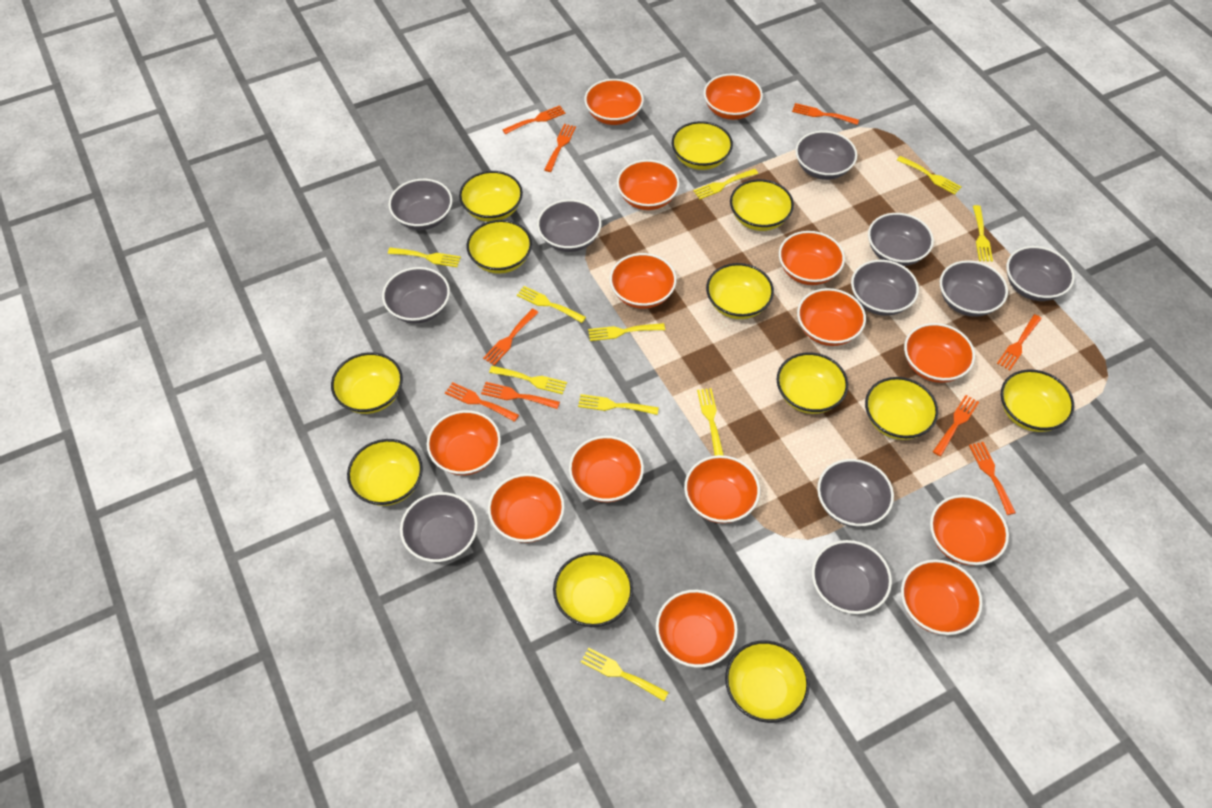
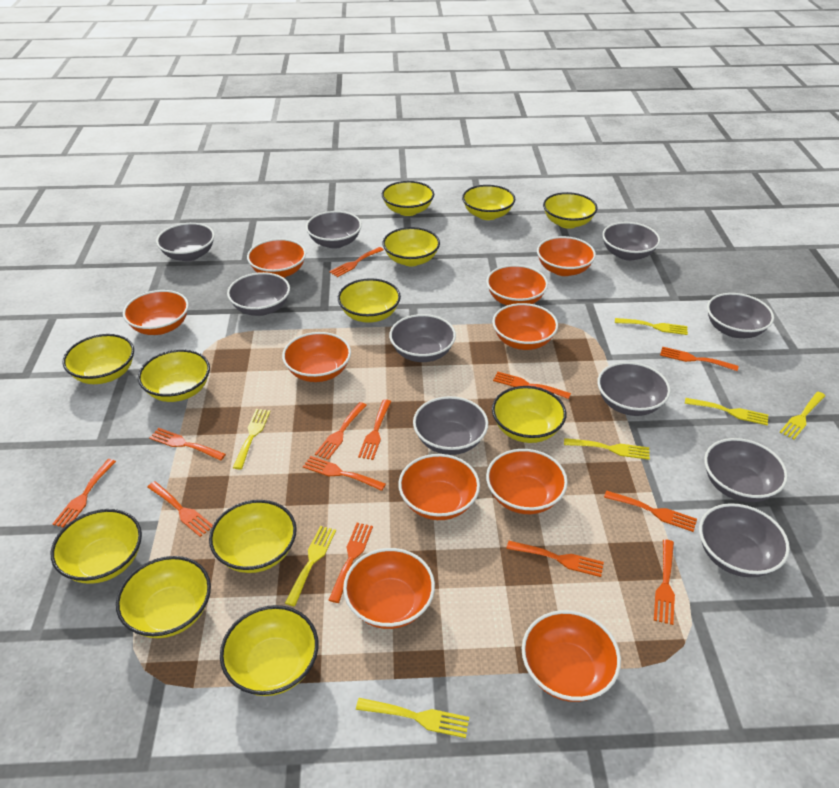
grey bowl: [382,267,450,324] [388,179,453,230] [400,492,478,563] [537,199,602,252] [795,131,857,180] [812,540,892,614] [817,459,894,527] [851,260,919,316] [868,213,934,266] [940,260,1008,317] [1006,246,1075,301] = 11 -> [156,223,215,262] [227,272,290,316] [306,211,362,249] [389,314,456,362] [413,396,488,455] [597,362,671,416] [602,222,660,261] [699,503,790,577] [704,438,788,502] [707,293,774,338] = 10
orange bowl: [427,410,501,475] [488,473,565,543] [569,436,644,502] [584,79,644,125] [610,253,677,309] [617,160,680,210] [656,590,738,668] [684,455,760,523] [704,74,763,120] [779,231,845,285] [797,288,866,346] [901,559,982,635] [904,323,975,383] [930,495,1009,565] = 14 -> [123,290,189,335] [247,239,306,278] [282,332,351,382] [343,548,435,629] [398,454,480,520] [486,265,548,305] [486,449,568,514] [492,303,558,350] [522,610,621,702] [537,236,596,276] = 10
orange fork: [445,382,519,422] [481,382,560,409] [483,308,539,365] [502,105,566,134] [544,124,576,172] [792,103,859,125] [933,395,979,456] [969,442,1016,515] [997,314,1042,370] = 9 -> [53,459,116,528] [148,481,213,537] [149,428,226,461] [303,456,386,491] [315,402,367,460] [329,247,384,277] [329,523,373,603] [358,399,391,460] [493,372,571,399] [506,541,604,577] [604,491,697,532] [654,539,675,625] [660,346,739,371] = 13
yellow fork: [388,248,461,267] [489,366,567,394] [517,286,586,323] [578,394,659,415] [581,648,669,701] [588,323,665,341] [693,169,758,200] [697,388,724,456] [897,156,961,195] [973,205,993,262] = 10 -> [233,409,271,469] [285,526,336,606] [356,698,469,738] [564,438,650,460] [615,318,688,335] [685,398,768,425] [779,392,825,440] = 7

